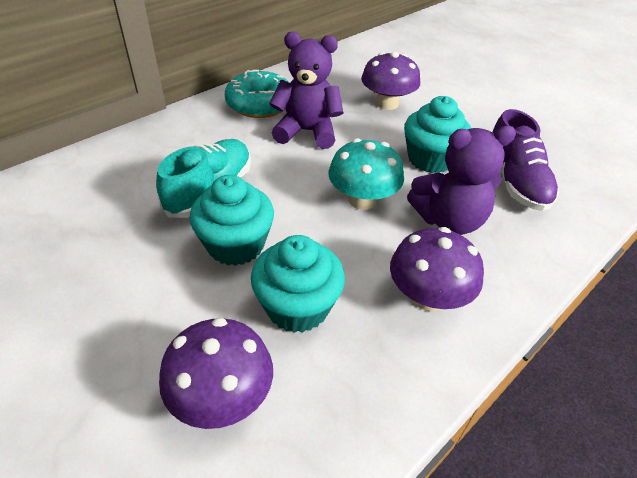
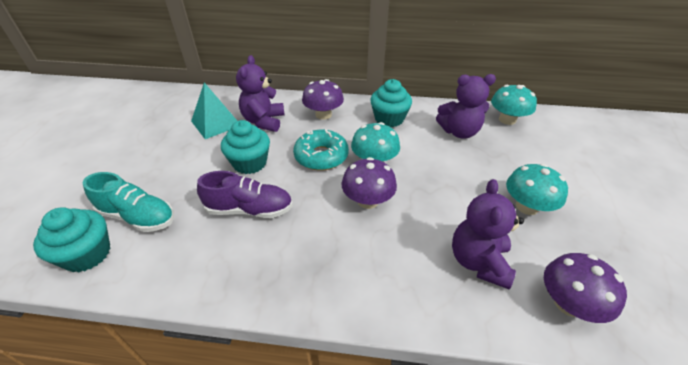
purple teddy bear: [269,32,343,149] [407,126,516,235] = 2 -> [236,55,285,132] [436,74,496,139] [452,179,524,289] = 3
turquoise mushroom: [328,138,404,210] = 1 -> [351,122,400,162] [491,85,537,125] [506,164,568,215] = 3
turquoise pyramid: none = 0 -> [191,82,237,139] = 1

